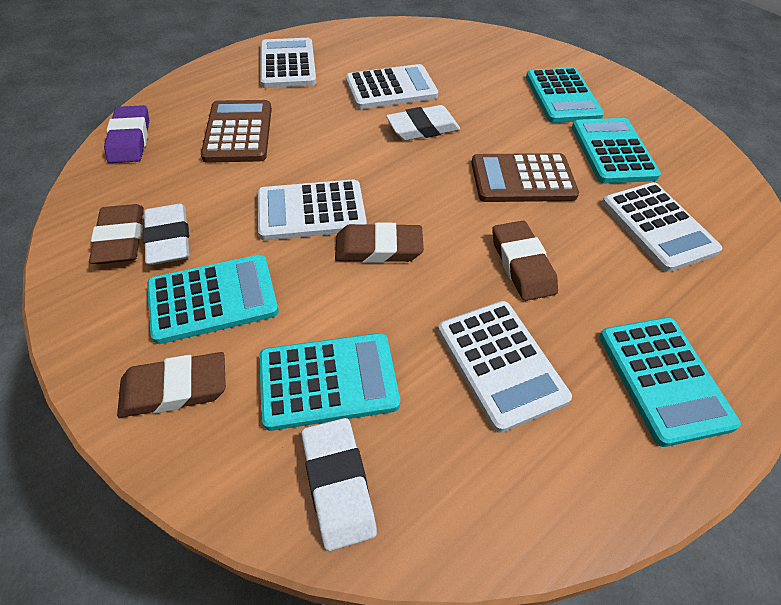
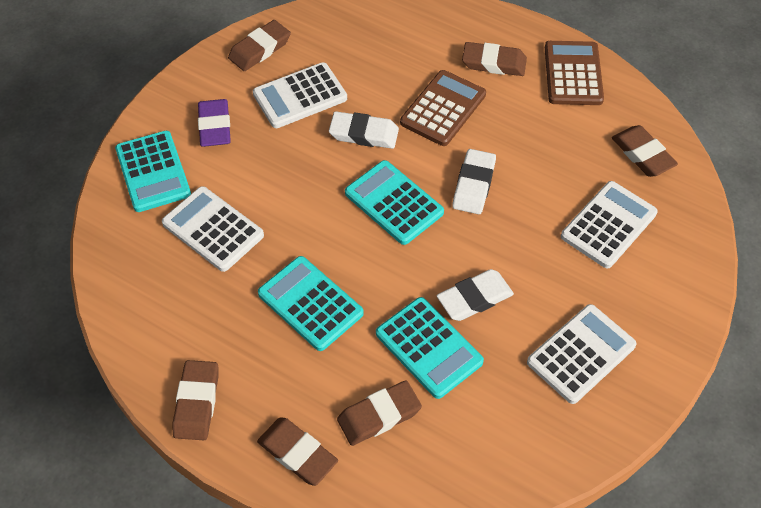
brown eraser: [89,204,144,264] [117,352,226,418] [335,222,424,263] [492,221,558,301] = 4 -> [172,360,219,440] [228,20,291,71] [257,417,338,486] [337,380,422,446] [462,42,527,76] [612,125,678,177] = 6
turquoise calculator: [147,254,279,344] [259,333,400,431] [526,68,604,123] [572,118,661,183] [599,317,741,447] = 5 -> [115,131,191,212] [258,256,364,351] [345,160,444,245] [376,297,484,399] = 4
white calculator: [258,180,367,241] [260,38,316,88] [346,64,438,109] [438,301,572,433] [602,182,723,272] = 5 -> [162,186,264,272] [253,62,347,128] [527,304,637,404] [561,181,658,268] = 4

